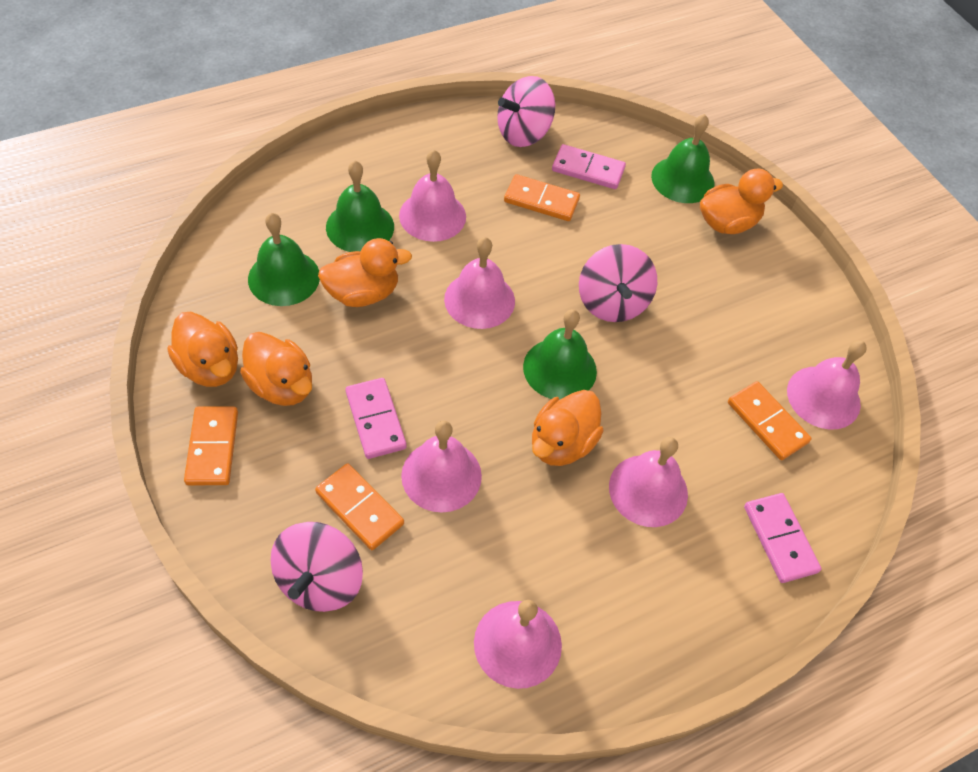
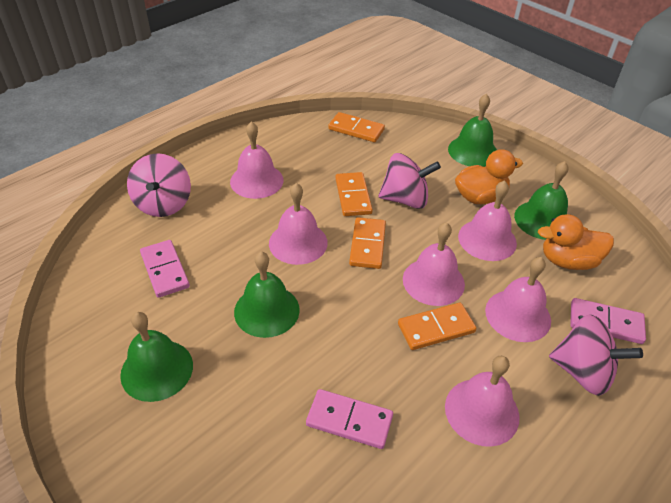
orange duck: [167,312,238,387] [240,332,312,406] [318,238,412,307] [532,390,604,466] [700,169,783,234] = 5 -> [455,149,523,204] [538,214,614,270] = 2

